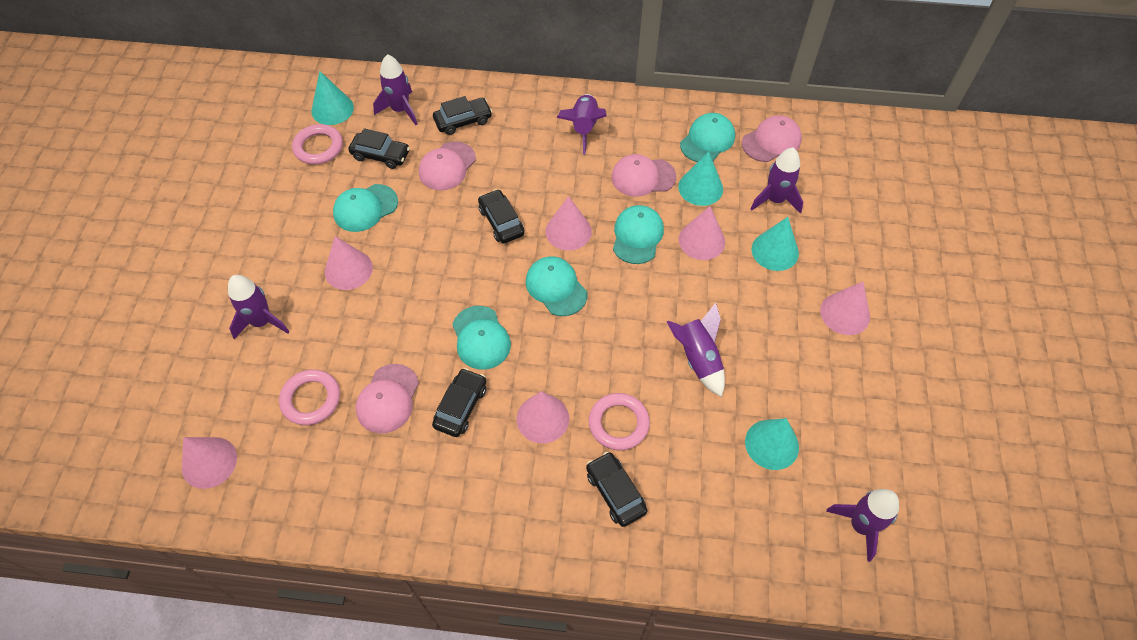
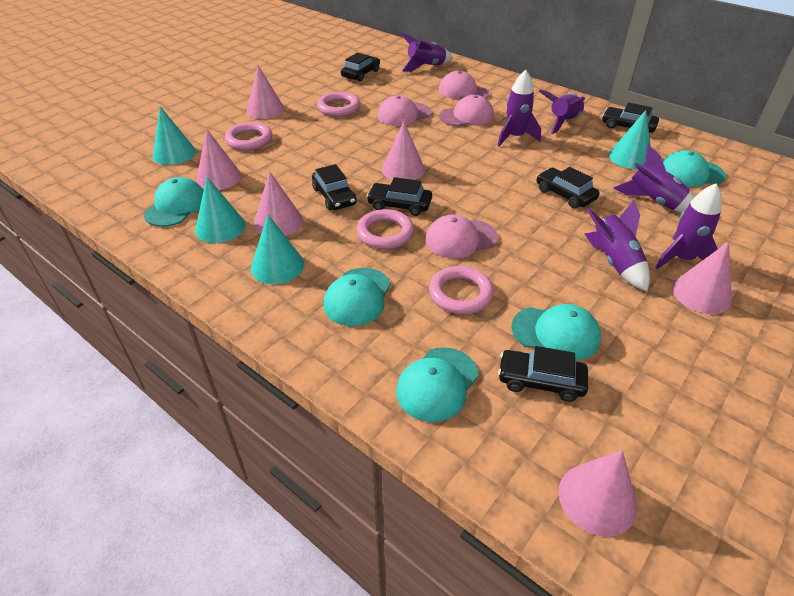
black car: [348,128,410,169] [432,368,486,437] [433,96,492,135] [478,189,524,244] [586,452,648,527] = 5 -> [312,164,357,210] [341,53,380,81] [366,177,432,216] [498,346,588,402] [537,167,599,208] [602,102,659,133] = 6
pink ring: [279,369,340,425] [292,124,343,165] [589,393,650,450] = 3 -> [225,122,272,151] [317,92,360,117] [357,209,414,249] [429,266,494,314] = 4

